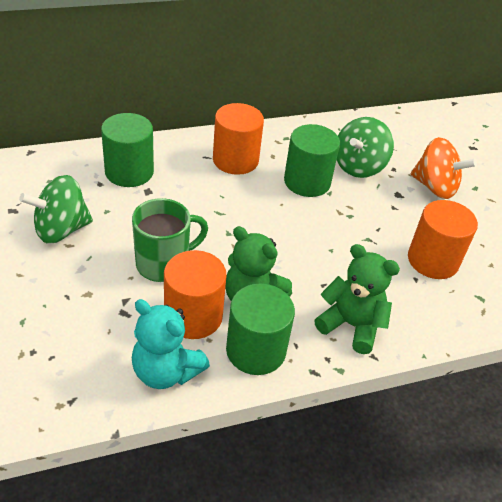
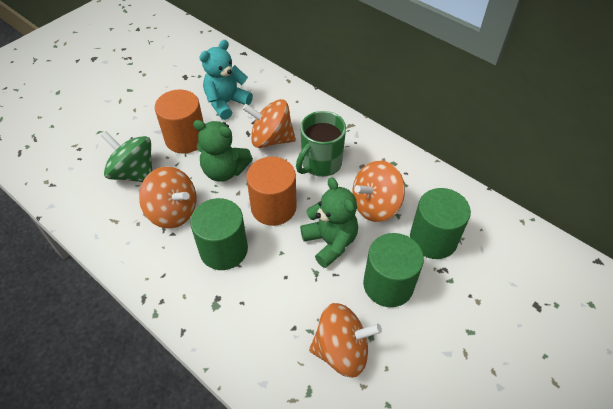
green spinning top: [19,175,93,243] [337,117,394,178] = 2 -> [101,131,152,182] = 1
orange cylinder: [164,250,227,339] [213,103,264,175] [408,200,478,279] = 3 -> [155,89,203,153] [246,157,297,226] = 2
orange spinning top: [411,137,477,199] = 1 -> [139,167,196,228] [243,99,296,148] [309,303,382,378] [352,161,405,222] = 4

